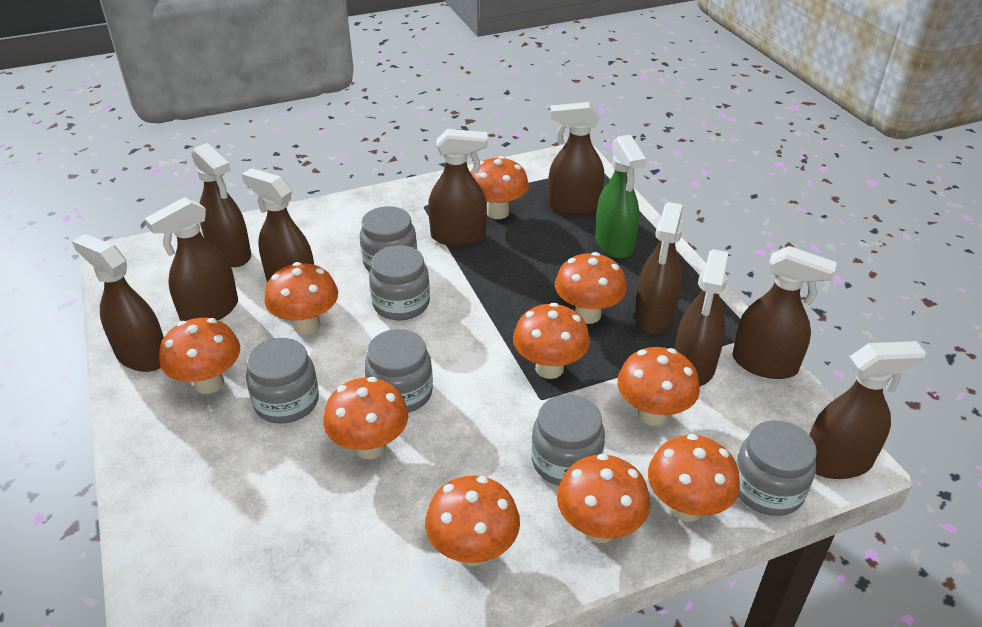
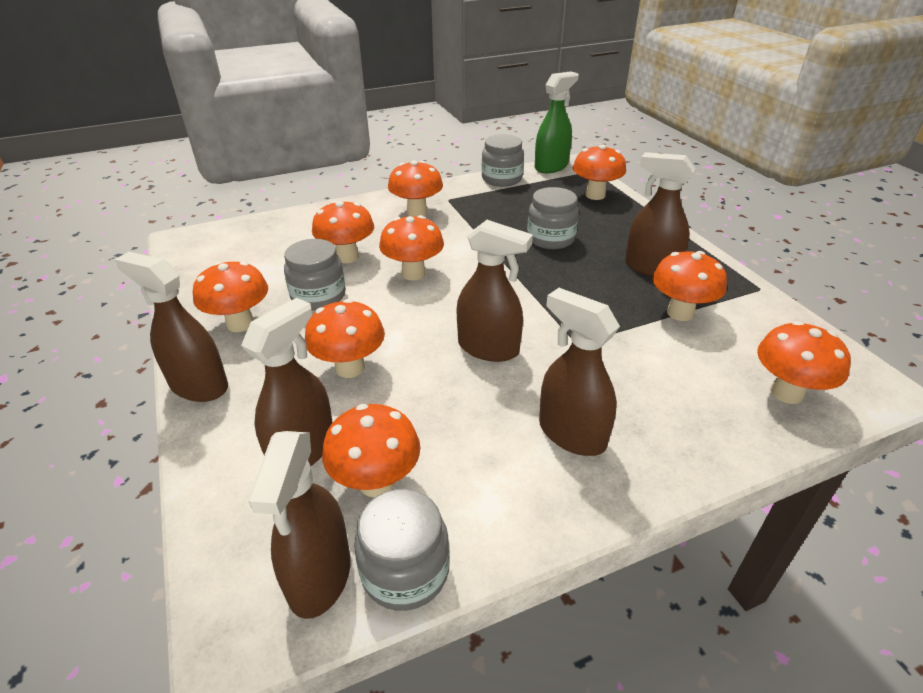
brown spray bottle: [72,234,164,372] [144,197,238,321] [192,143,251,267] [242,168,314,283] [428,129,488,246] [548,102,604,215] [635,202,683,334] [675,249,728,387] [733,246,837,379] [809,341,926,479] = 10 -> [114,252,228,402] [241,298,333,466] [248,431,351,619] [456,220,533,362] [539,288,620,456] [625,152,695,277] = 6
grey jar: [246,338,319,424] [360,206,417,272] [365,329,433,413] [369,245,430,320] [531,394,605,486] [736,420,817,516] = 6 -> [284,239,346,310] [354,489,450,611] [482,134,524,187] [527,187,579,249] = 4
orange mushroom: [159,318,240,394] [264,262,338,335] [323,377,408,459] [425,476,520,566] [470,156,529,219] [513,303,590,379] [555,252,627,324] [557,454,650,543] [617,347,700,426] [648,434,740,522] = 10 -> [193,261,268,332] [305,299,385,378] [312,200,374,263] [322,404,421,497] [379,215,444,280] [388,160,443,217] [573,145,626,200] [652,251,727,321] [757,321,851,404] = 9

